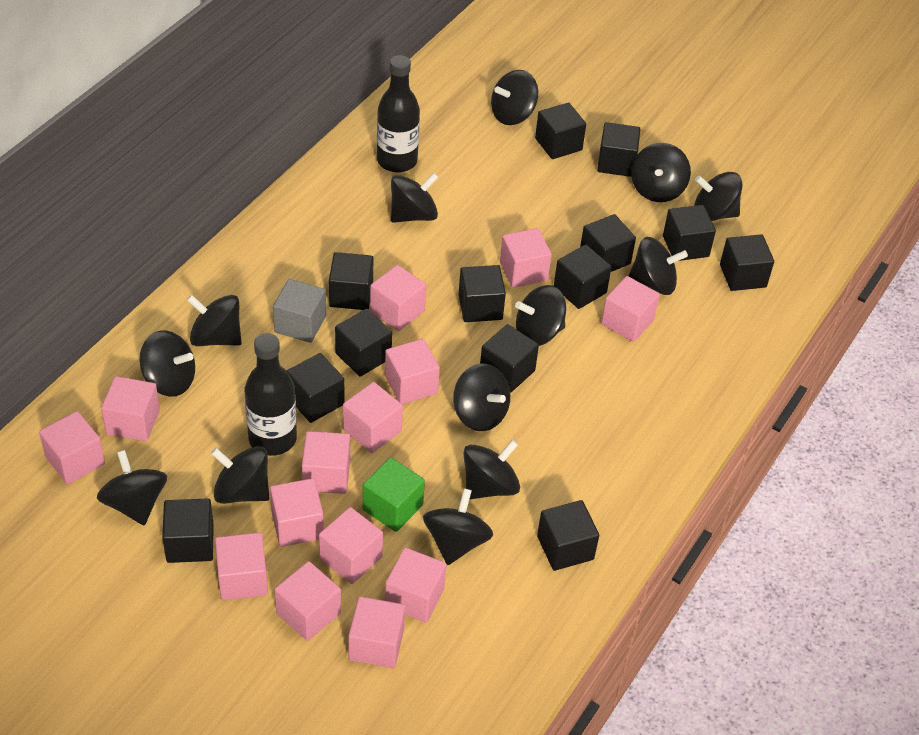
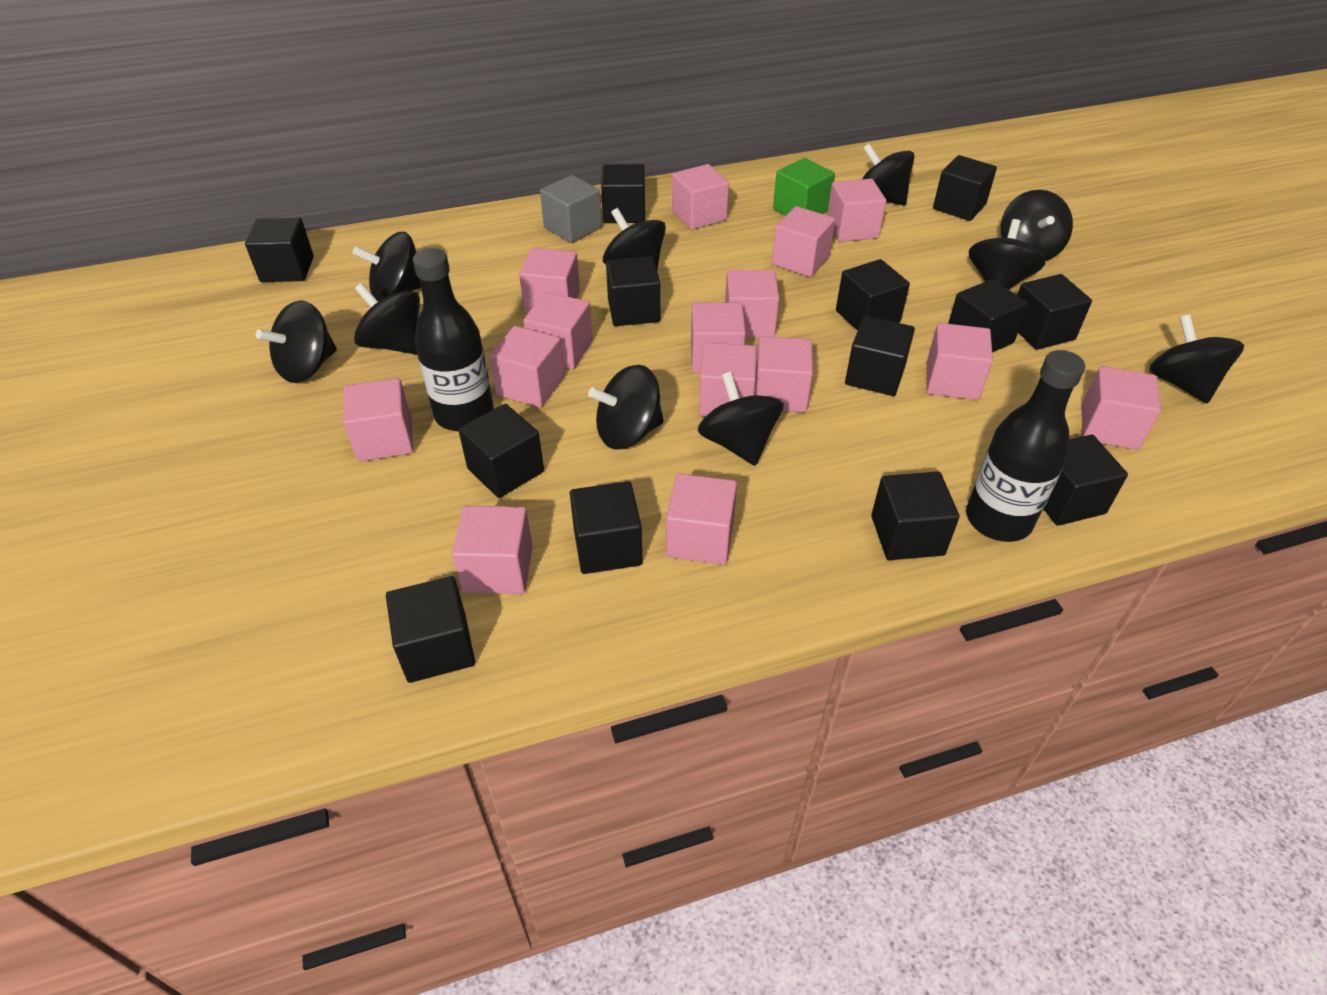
black spinning top: [97,450,167,525] [139,330,195,397] [187,295,242,346] [211,446,269,504] [391,173,438,223] [423,488,493,565] [453,363,510,431] [463,440,520,500] [491,70,538,125] [515,285,566,346] [629,237,688,295] [631,143,691,202] [694,172,742,221] = 13 -> [256,300,337,383] [353,232,421,302] [354,283,420,354] [588,365,664,450] [603,208,666,269] [698,372,784,466] [862,144,915,205] [969,219,1046,290] [1001,190,1073,261] [1149,314,1244,403] = 10
pink cube: [39,411,105,484] [101,376,160,441] [215,532,268,600] [270,478,324,547] [275,561,341,641] [302,431,350,494] [319,507,383,584] [343,382,403,453] [348,596,405,668] [370,265,426,331] [385,339,440,404] [385,548,447,623] [500,228,552,288] [601,276,660,342] = 14 -> [343,378,413,462] [452,506,533,594] [489,326,564,408] [519,248,580,313] [524,292,592,369] [666,473,737,565] [672,164,729,230] [691,303,746,373] [699,343,757,416] [725,270,779,338] [754,336,813,412] [772,206,835,277] [827,179,886,242] [927,323,993,400] [1081,366,1161,450] = 15

